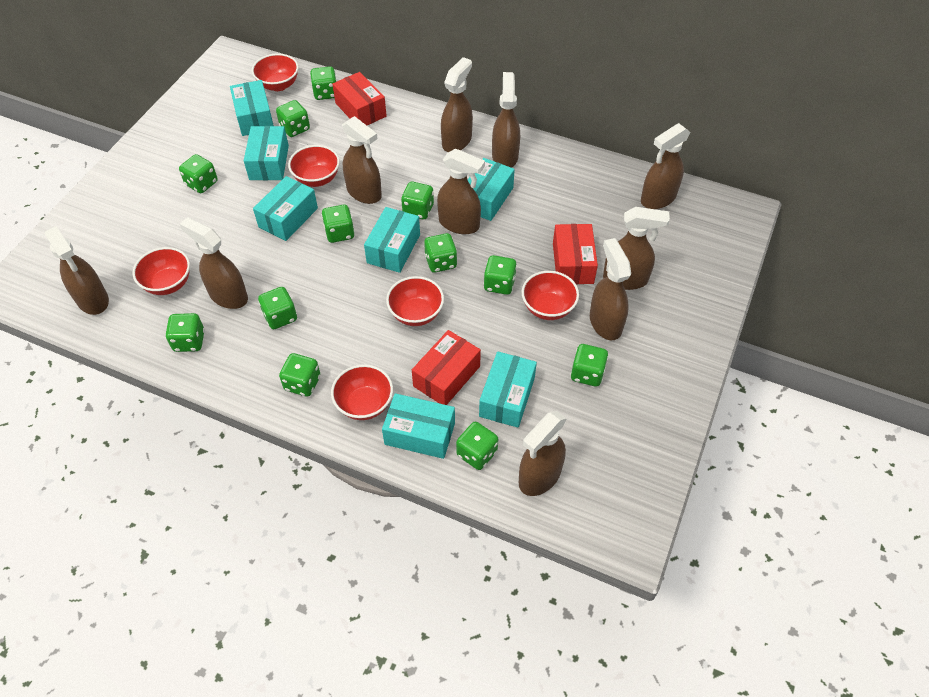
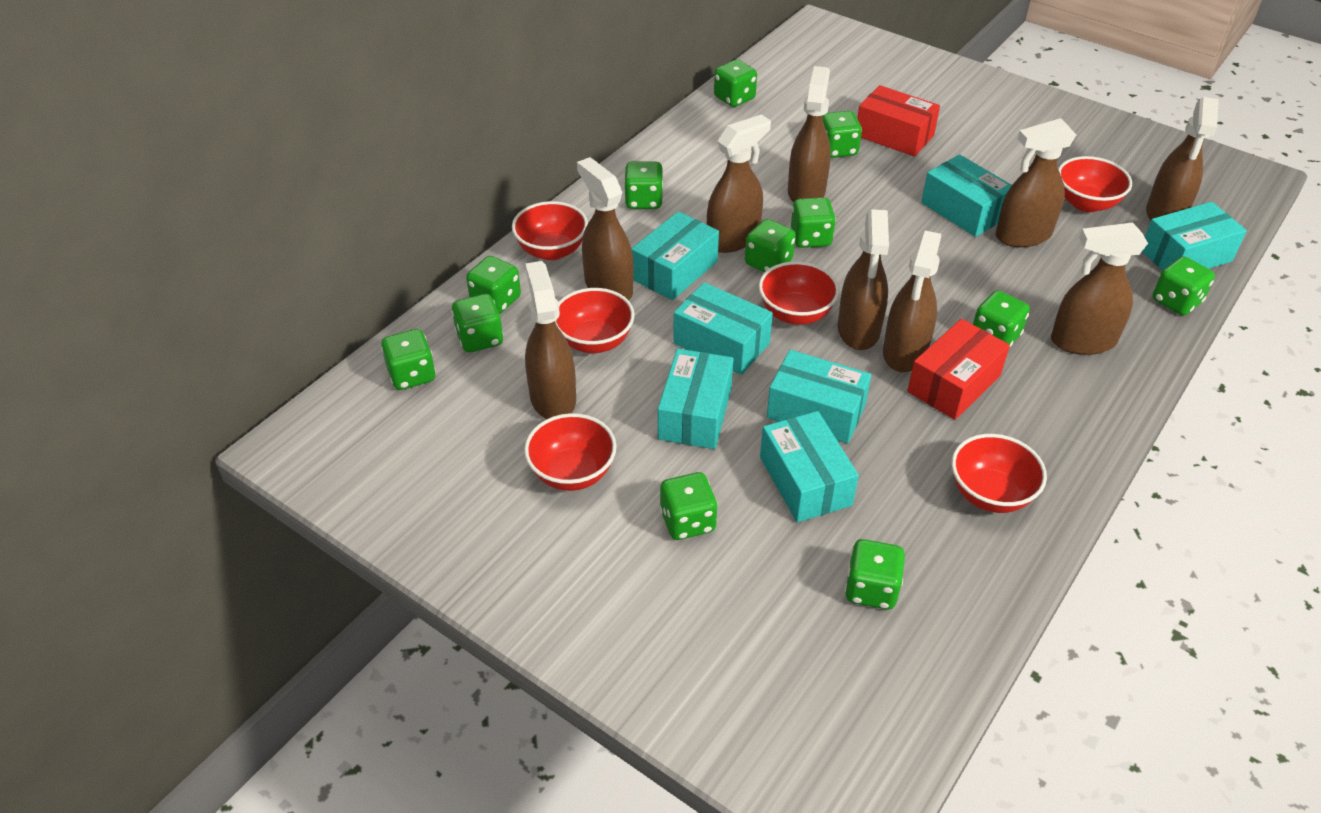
brown spray bottle: [45,226,109,315] [180,217,248,309] [342,116,382,204] [437,149,485,234] [441,57,473,152] [492,72,520,168] [519,411,567,496] [590,238,631,340] [603,207,670,290] [641,123,691,209] = 10 -> [525,261,576,419] [577,157,633,300] [707,114,771,253] [788,66,831,202] [838,209,889,350] [883,231,941,372] [996,118,1076,247] [1051,222,1148,355] [1146,97,1219,221] = 9
red box: [332,72,387,125] [412,330,481,405] [553,224,598,284] = 3 -> [857,85,940,157] [907,319,1010,420] = 2

